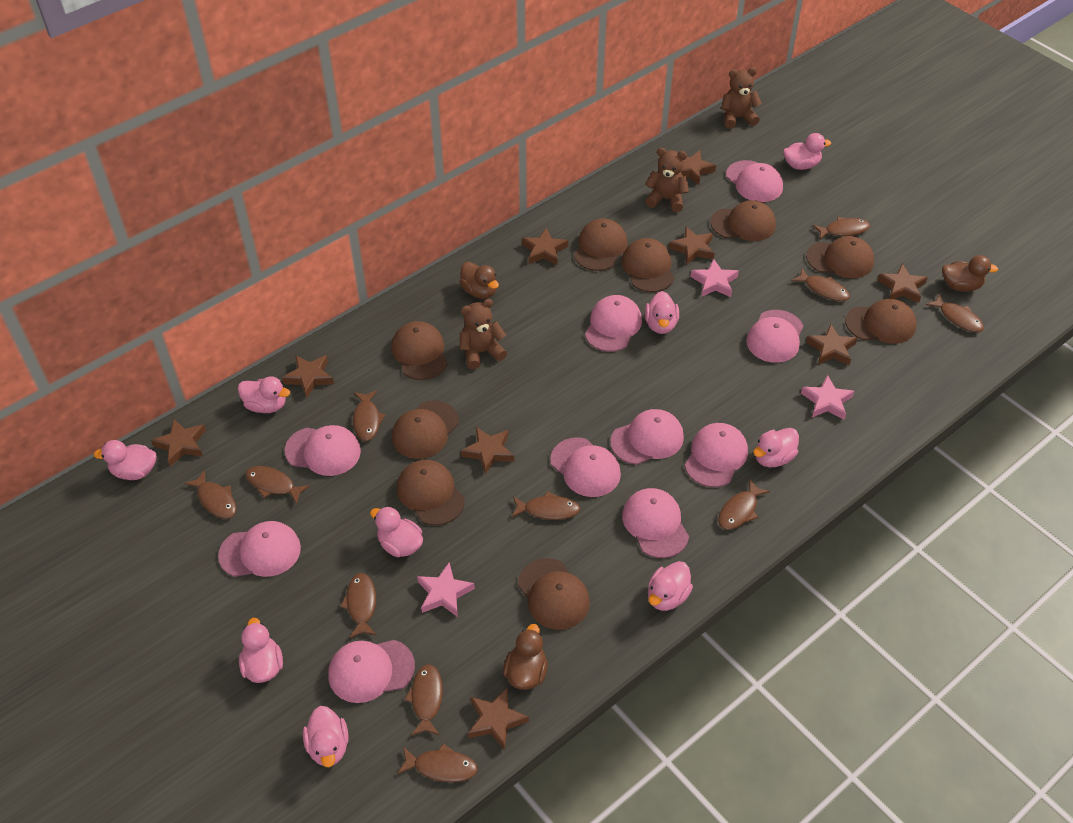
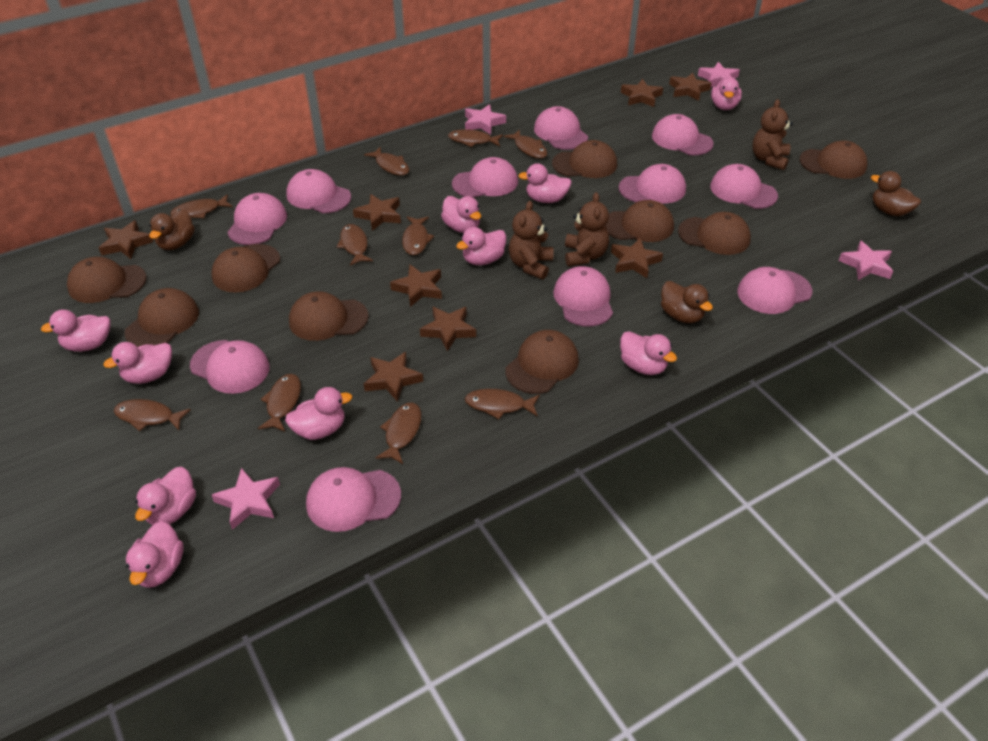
brown fish: [184,470,237,519] [245,466,310,504] [340,573,376,638] [353,390,385,441] [397,743,478,782] [404,664,443,736] [512,491,580,520] [718,479,770,530] [791,268,850,301] [813,217,870,239] [926,293,984,332] = 11 -> [114,399,191,431] [170,194,233,218] [258,374,301,432] [337,224,373,266] [364,147,409,175] [376,403,421,464] [402,217,434,255] [448,129,503,147] [465,389,540,419] [504,129,547,159] = 10
brown star: [151,419,206,466] [282,355,334,398] [461,427,514,474] [468,687,529,751] [522,228,568,266] [669,226,715,265] [681,150,716,185] [806,324,857,366] [878,264,928,303] = 9 -> [99,220,153,259] [353,194,401,231] [364,352,423,402] [390,264,442,307] [420,306,476,351] [611,238,663,278] [621,79,663,107] [669,73,711,101] = 8
pink cap: [218,521,301,577] [284,425,361,476] [328,640,415,703] [550,437,621,497] [585,295,642,352] [610,409,684,465] [622,488,689,558] [685,423,748,487] [726,160,783,202] [746,310,803,363] = 10 -> [190,340,270,394] [227,193,287,245] [286,169,351,213] [306,467,401,532] [452,157,518,197] [534,106,588,150] [553,266,613,327] [619,164,686,203] [652,114,714,155] [710,164,778,209] [737,267,812,314] = 11
pink duck: [93,440,156,480] [238,376,290,413] [239,618,283,683] [303,706,349,767] [370,506,423,557] [645,291,679,334] [648,561,693,611] [753,428,799,467] [783,133,831,170] = 9 -> [41,309,111,352] [103,342,172,384] [126,521,184,588] [135,467,196,525] [285,387,352,440] [441,196,481,233] [456,227,507,265] [518,163,572,203] [620,331,677,375] [711,77,742,110] = 10
pink star: [417,562,475,617] [690,259,739,297] [801,375,854,420] = 3 -> [211,468,280,530] [465,104,506,135] [698,62,740,87] [838,240,893,280] = 4

